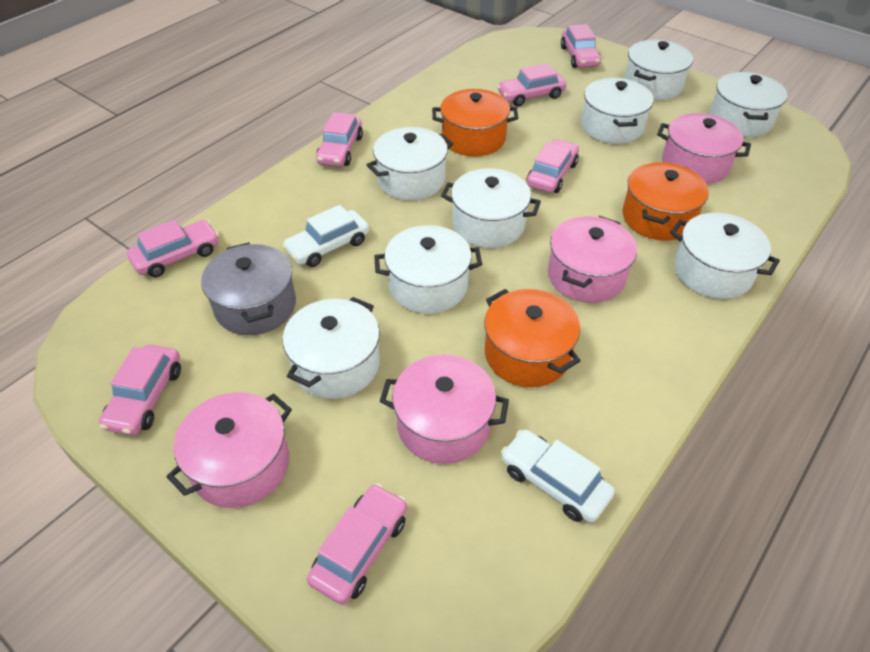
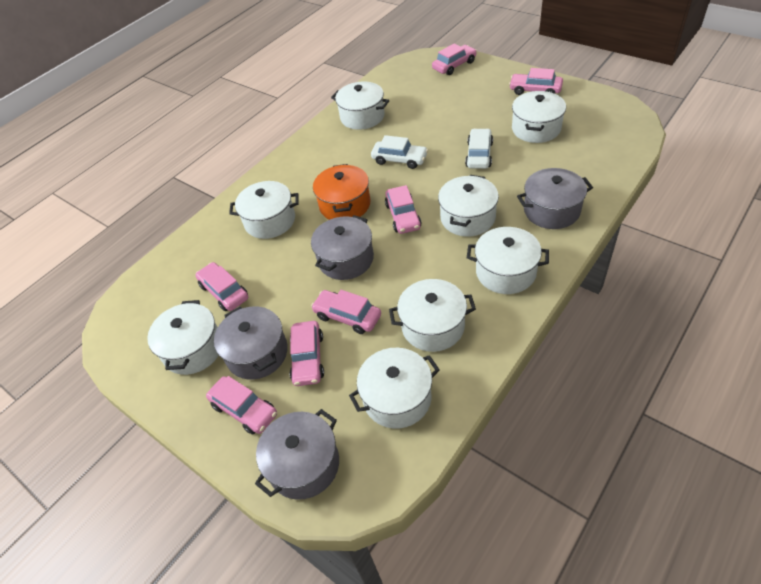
grey pot: [201,242,296,335] = 1 -> [214,306,288,380] [255,409,339,500] [311,215,374,280] [517,168,593,229] = 4
orange pot: [432,89,518,156] [484,289,581,387] [623,162,709,241] = 3 -> [313,164,370,220] = 1
pink pot: [166,392,292,508] [380,355,509,464] [548,216,637,303] [657,113,751,184] = 4 -> none = 0

